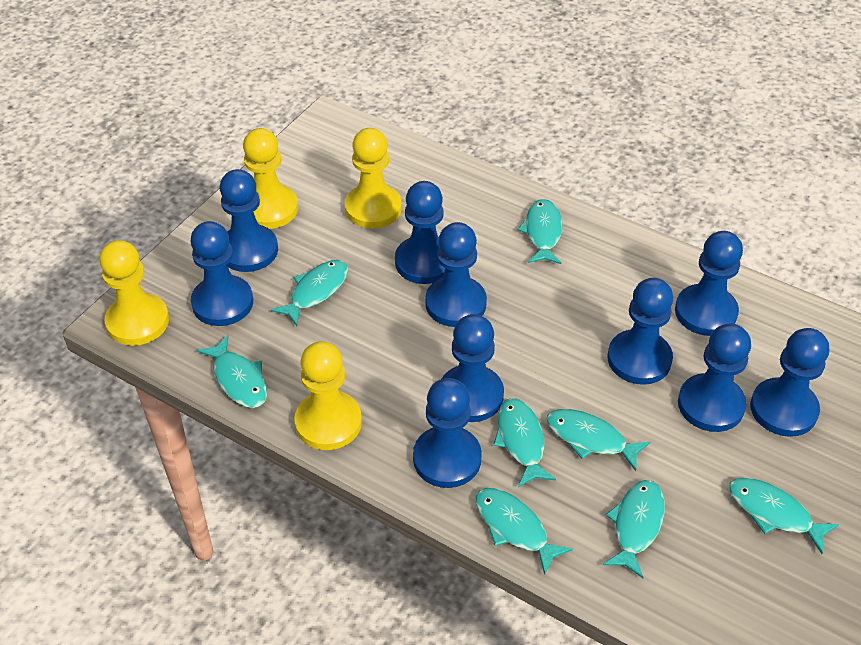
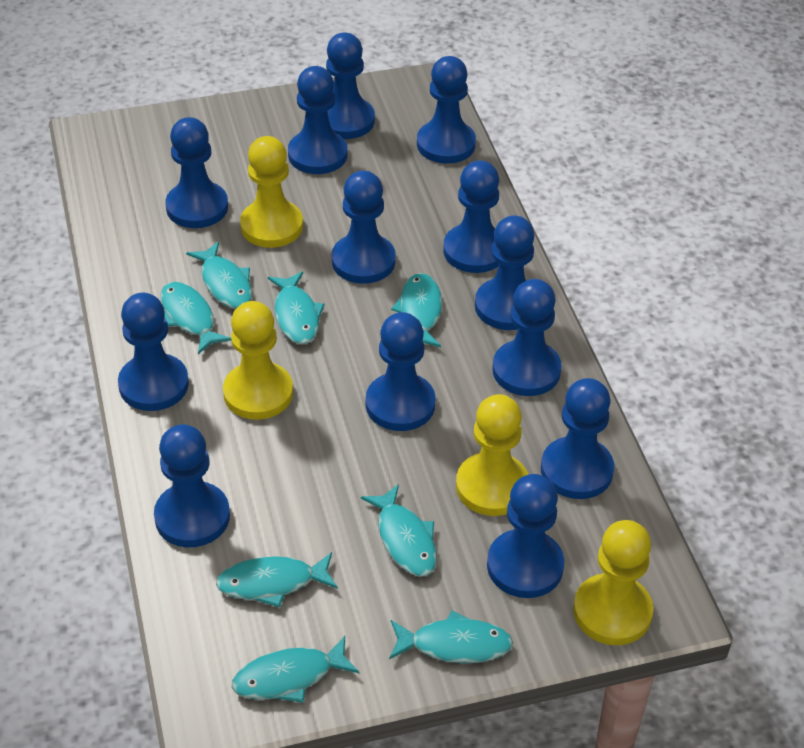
blue pawn: [191,221,253,326] [220,169,278,272] [395,181,445,284] [413,378,482,488] [425,222,487,327] [441,314,504,422] [608,278,673,385] [675,231,743,336] [678,323,751,432] [750,328,829,437] = 10 -> [118,293,189,411] [154,424,230,547] [165,117,228,228] [288,66,347,174] [326,33,375,139] [332,171,396,284] [366,312,436,431] [417,56,476,164] [443,160,499,273] [475,215,535,330] [487,474,564,598] [492,279,562,396] [541,378,614,499] = 13

